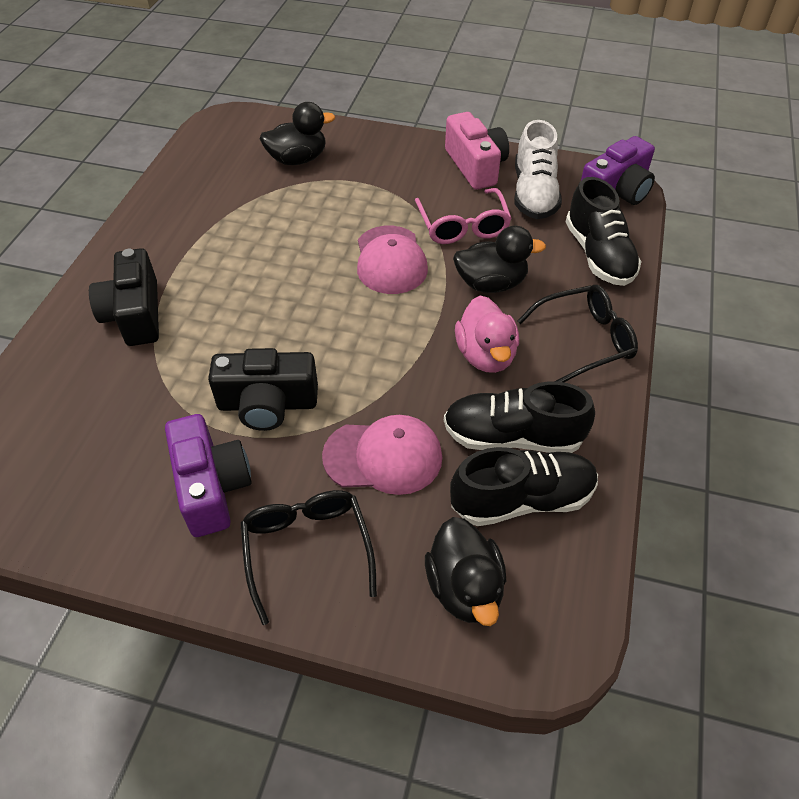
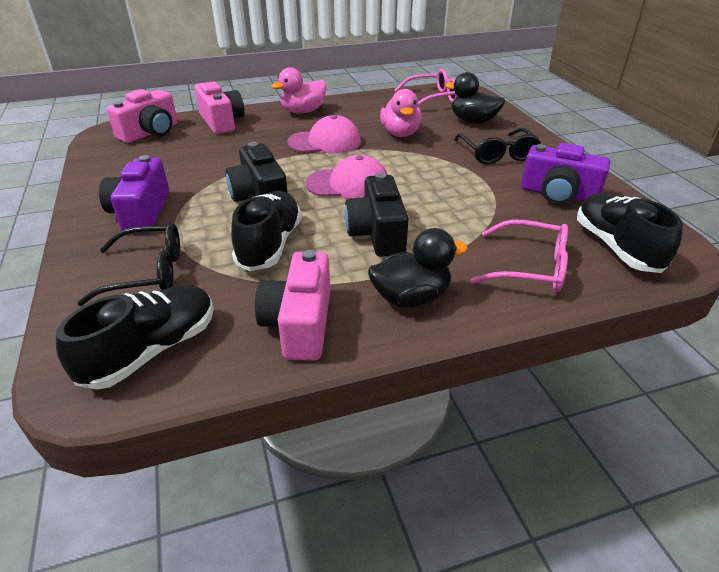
black duck: [260,102,335,165] [425,517,506,626] [453,226,546,293] = 3 -> [368,228,468,308] [445,72,505,124] = 2
pink camera: [445,112,509,190] = 1 -> [107,89,178,143] [194,82,245,134] [255,250,330,360] = 3
pink duck: [455,295,519,373] = 1 -> [271,67,326,113] [380,89,422,137] = 2
pink glasses: [415,188,512,244] = 1 -> [394,69,458,106] [471,220,568,292] = 2
white shoe: [514,120,562,219] = 1 -> none = 0

